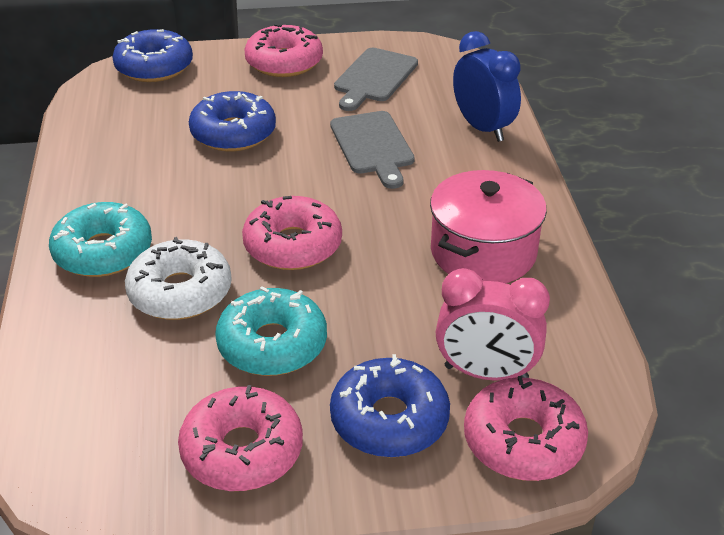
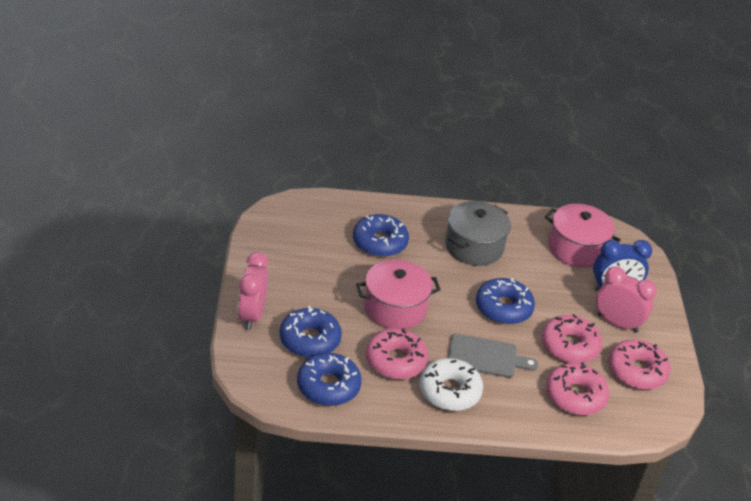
blue donut: [112,29,193,82] [189,91,276,152] [330,354,450,458] = 3 -> [280,306,342,358] [297,353,361,406] [353,214,409,257] [476,278,535,324] = 4
grey cutting board: [330,111,415,189] [334,48,418,111] = 2 -> [448,334,538,378] = 1
grey pot: none = 0 -> [445,201,511,266] = 1
pink clock: [436,268,550,381] = 1 -> [238,252,269,330] [596,267,657,333] = 2
pink pot: [430,170,547,283] = 1 -> [356,259,441,329] [545,204,621,268] = 2
turquoise donut: [49,202,152,277] [215,286,327,376] = 2 -> none = 0

